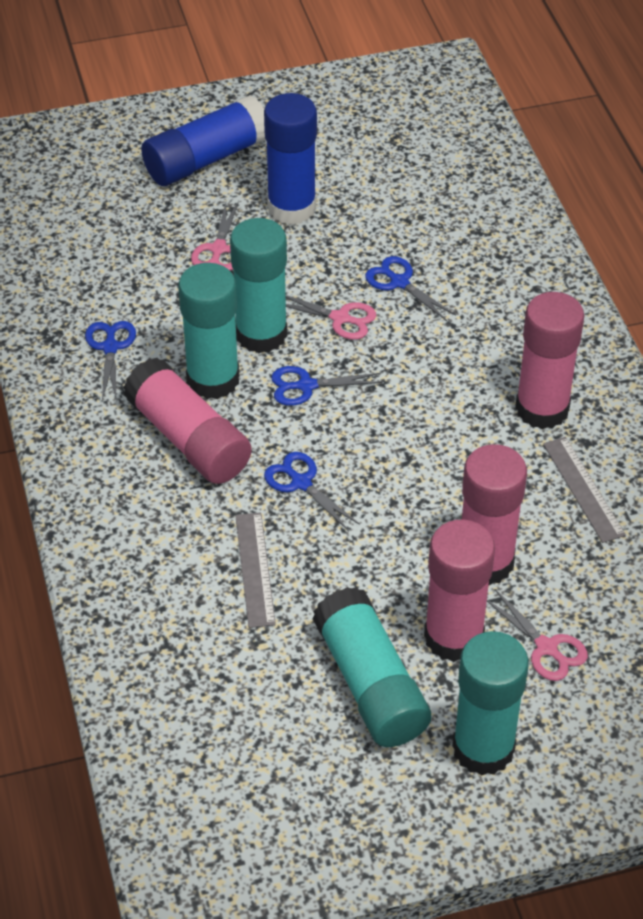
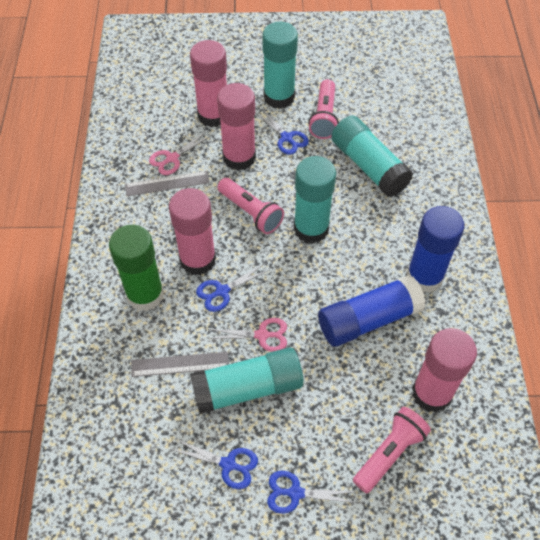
green glue stick: none = 0 -> [109,225,164,311] = 1
pink flashlight: none = 0 -> [218,178,284,234] [308,79,339,139] [353,407,431,493] = 3
pink scissors: [191,201,239,271] [286,295,376,340] [487,589,588,681] = 3 -> [149,132,211,175] [207,318,287,352] = 2

